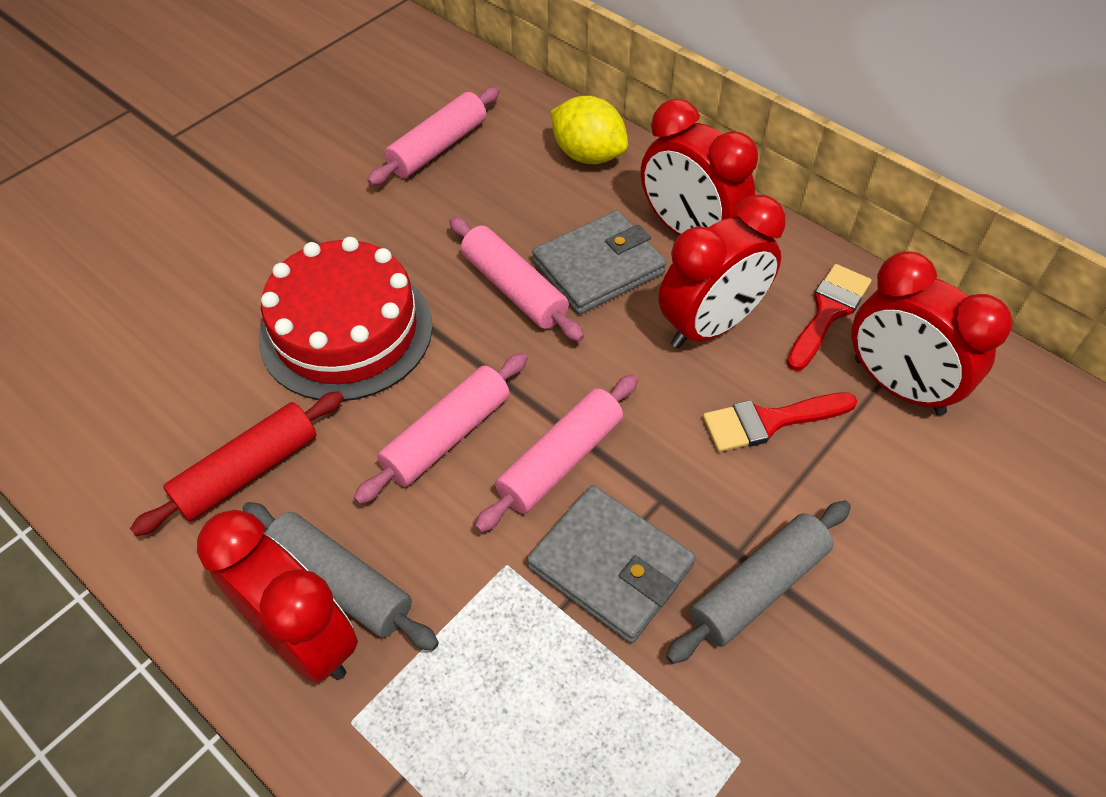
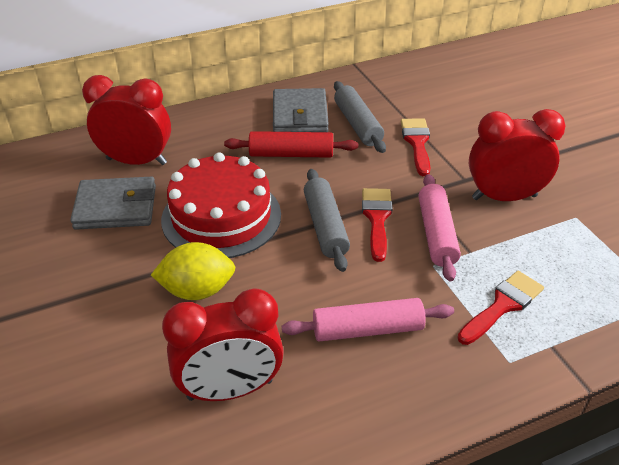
pink rolling pin: [354,353,528,504] [367,87,500,186] [449,216,584,342] [475,374,638,533] = 4 -> [282,298,454,342] [419,174,461,281] = 2
red brush: [703,392,857,452] [787,264,871,371] = 2 -> [362,188,393,262] [401,118,430,176] [457,271,544,345] = 3
red clock: [197,510,358,683] [641,99,758,236] [659,195,785,348] [852,251,1013,415] = 4 -> [82,75,171,165] [162,288,284,401] [469,109,566,201] = 3

